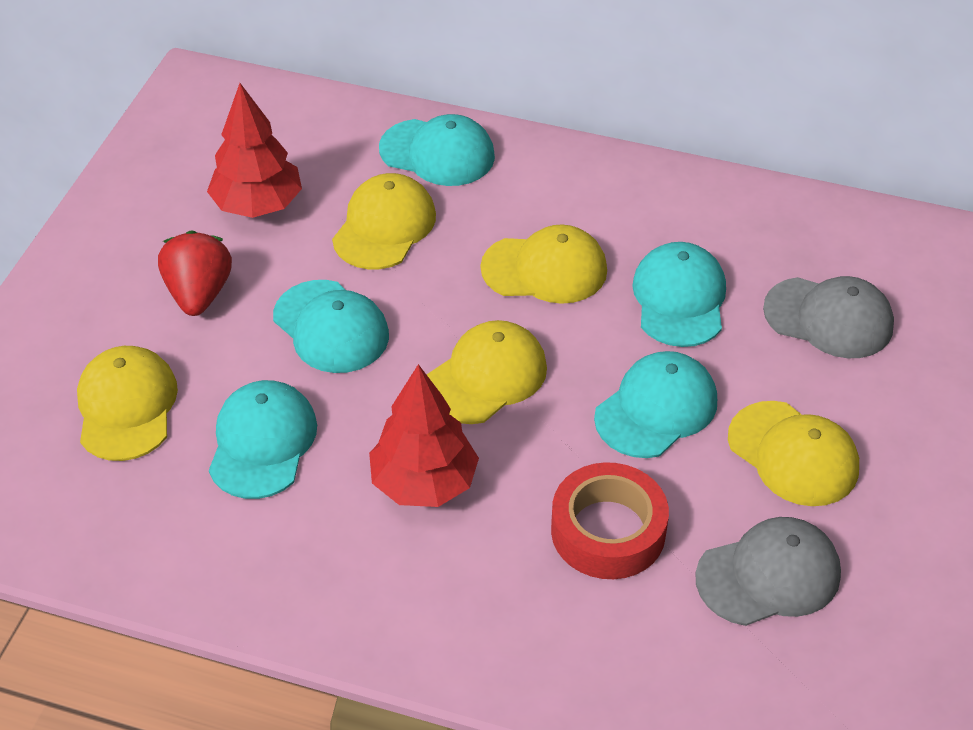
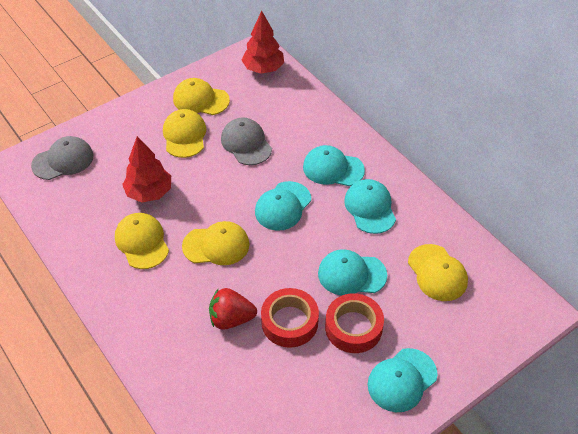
red tape: [551,462,669,579] = 1 -> [261,288,319,348] [325,293,384,353] = 2

